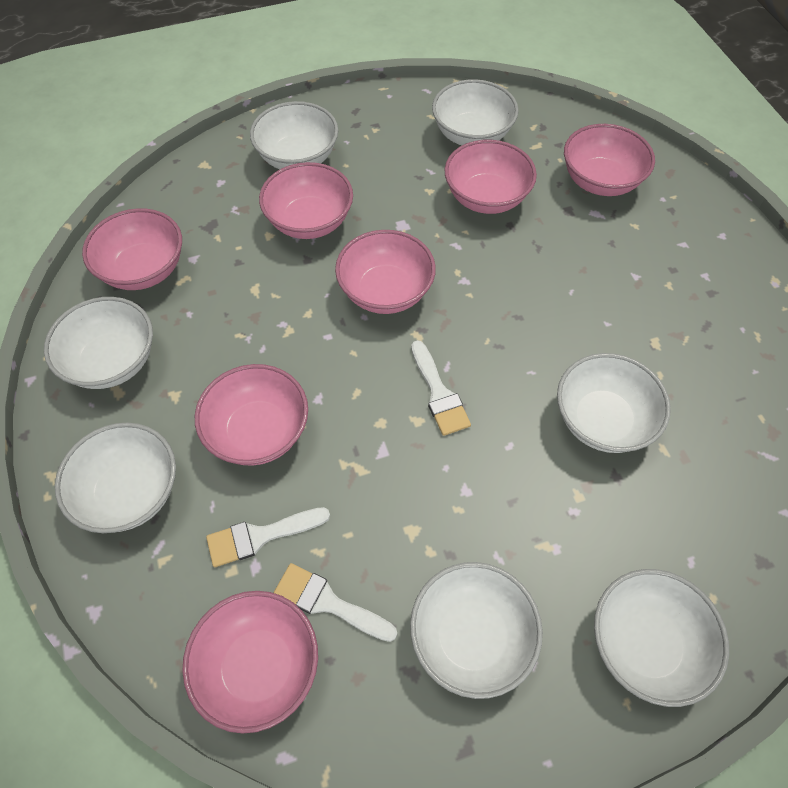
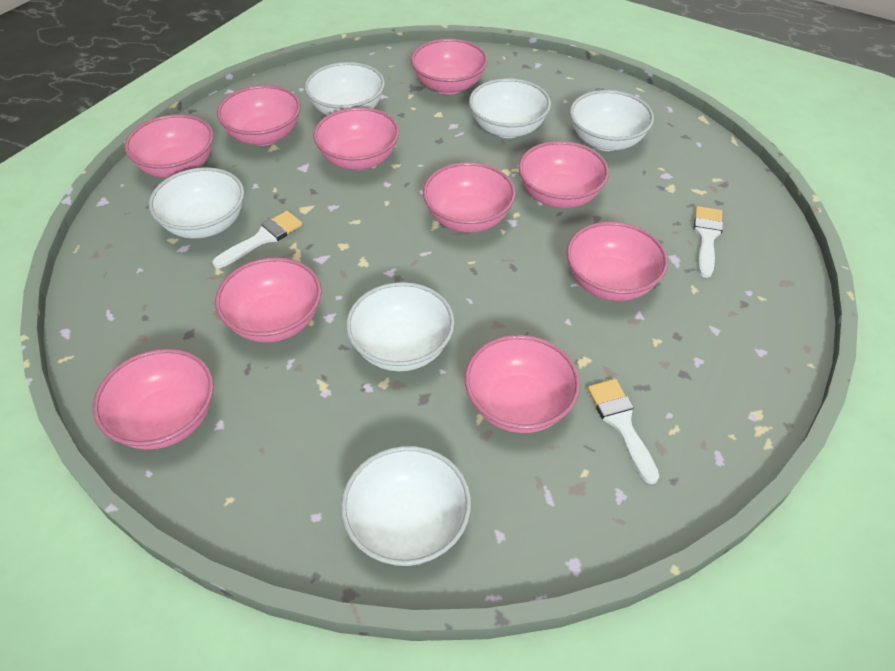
pink bowl: [82,208,182,290] [182,591,318,733] [195,364,308,465] [259,162,353,239] [335,230,436,314] [444,140,537,214] [564,124,655,196] = 7 -> [93,349,214,449] [124,114,214,178] [215,257,322,342] [217,85,301,146] [313,107,399,170] [411,39,488,94] [423,162,516,232] [465,335,580,433] [518,141,609,208] [567,222,668,301] = 10
white bowl: [44,297,153,389] [55,423,176,533] [250,101,338,169] [410,562,543,699] [432,79,519,145] [557,353,671,453] [594,569,729,707] = 7 -> [149,167,244,239] [305,62,385,115] [341,446,471,566] [346,282,455,371] [469,78,551,138] [570,90,654,151] = 6

